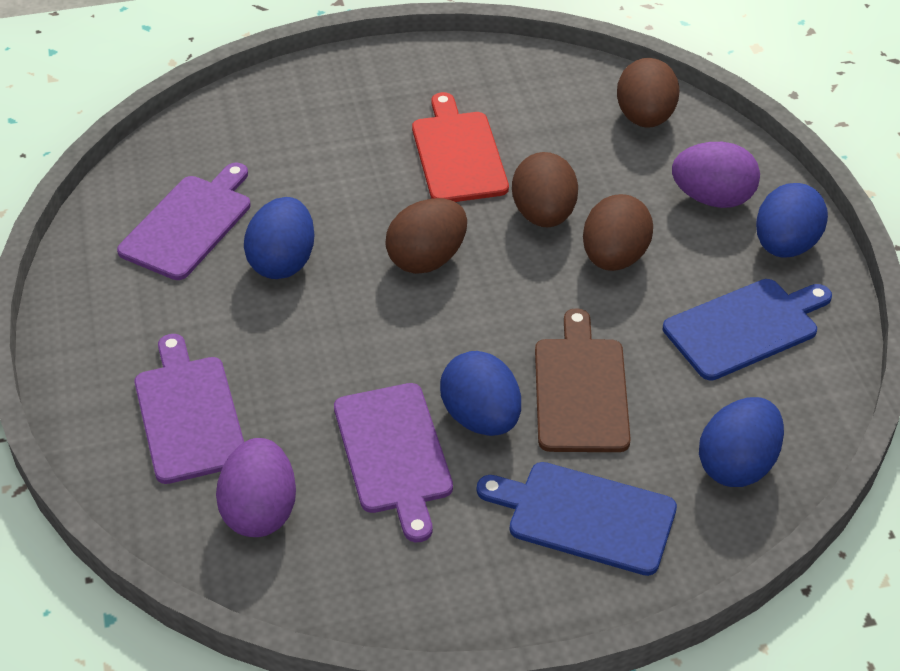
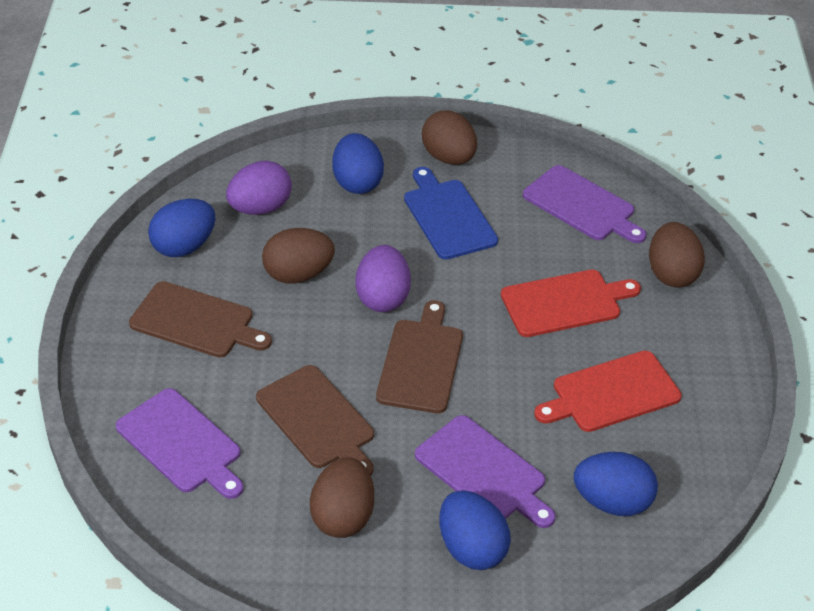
blue cutting board: [477,462,677,576] [663,279,832,381] = 2 -> [404,167,498,260] = 1
brown cutting board: [535,308,631,452] = 1 -> [129,281,272,358] [256,365,374,476] [376,300,463,413] = 3
red cutting board: [412,92,509,202] = 1 -> [501,270,641,337] [534,351,682,432] = 2

